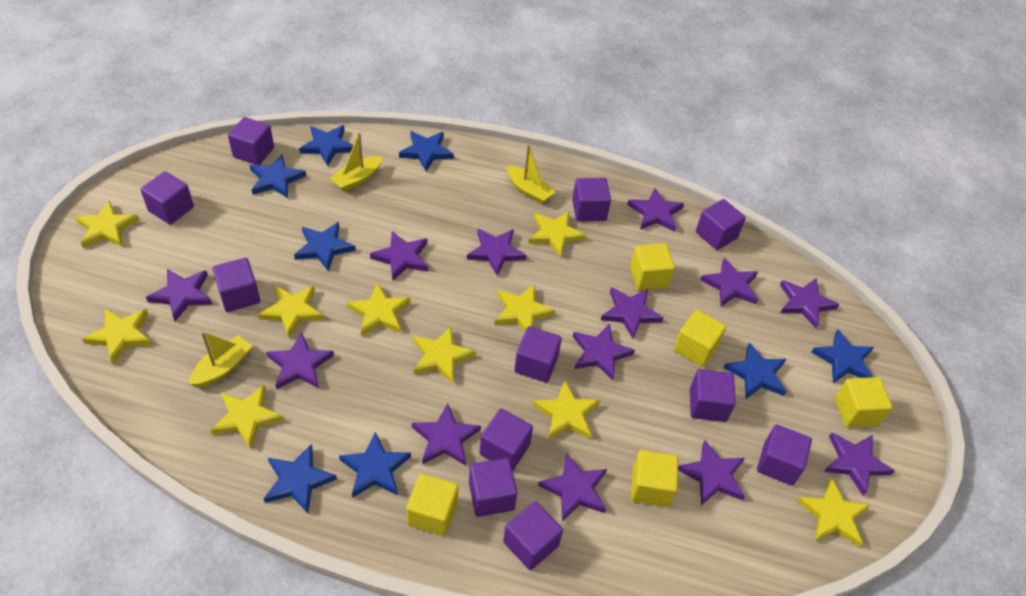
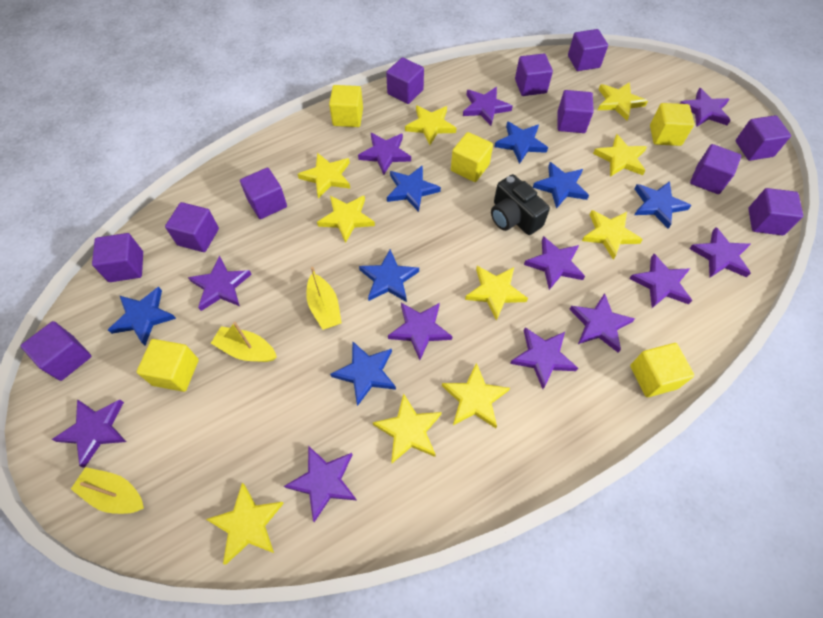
black camera: none = 0 -> [491,174,550,235] = 1
blue star: [250,155,306,198] [264,444,337,513] [294,222,356,272] [299,125,353,166] [339,432,411,498] [399,131,454,172] [724,342,787,399] [812,329,874,383] = 8 -> [108,287,176,346] [330,341,396,406] [359,249,419,302] [387,165,441,212] [495,121,548,164] [533,162,589,209] [634,181,692,229] = 7
purple star: [146,269,212,321] [266,332,334,389] [370,231,428,281] [412,403,481,466] [467,229,527,276] [538,452,607,521] [573,324,635,380] [601,287,663,339] [628,188,684,232] [678,440,745,505] [700,257,758,307] [780,278,839,328] [824,433,895,496] = 13 -> [51,399,126,468] [188,256,252,311] [284,446,357,522] [358,133,411,175] [388,303,452,360] [463,87,513,126] [510,327,578,389] [524,236,585,290] [569,293,635,352] [629,254,692,308] [680,88,731,127] [689,227,751,277] = 12

